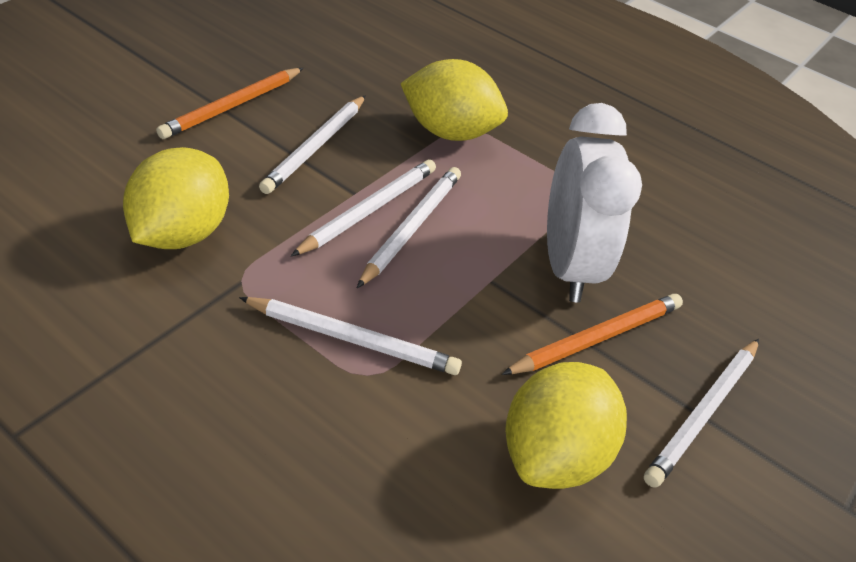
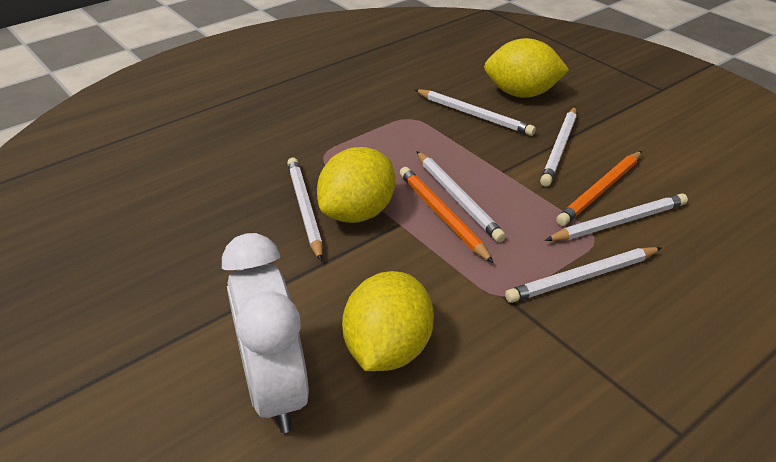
white pencil: [239,297,462,375] [259,95,366,194] [291,159,436,256] [357,167,461,288] [644,339,759,488] = 5 -> [287,158,323,261] [414,89,536,136] [416,151,506,242] [505,247,662,303] [540,107,576,186] [545,193,688,241] = 6

